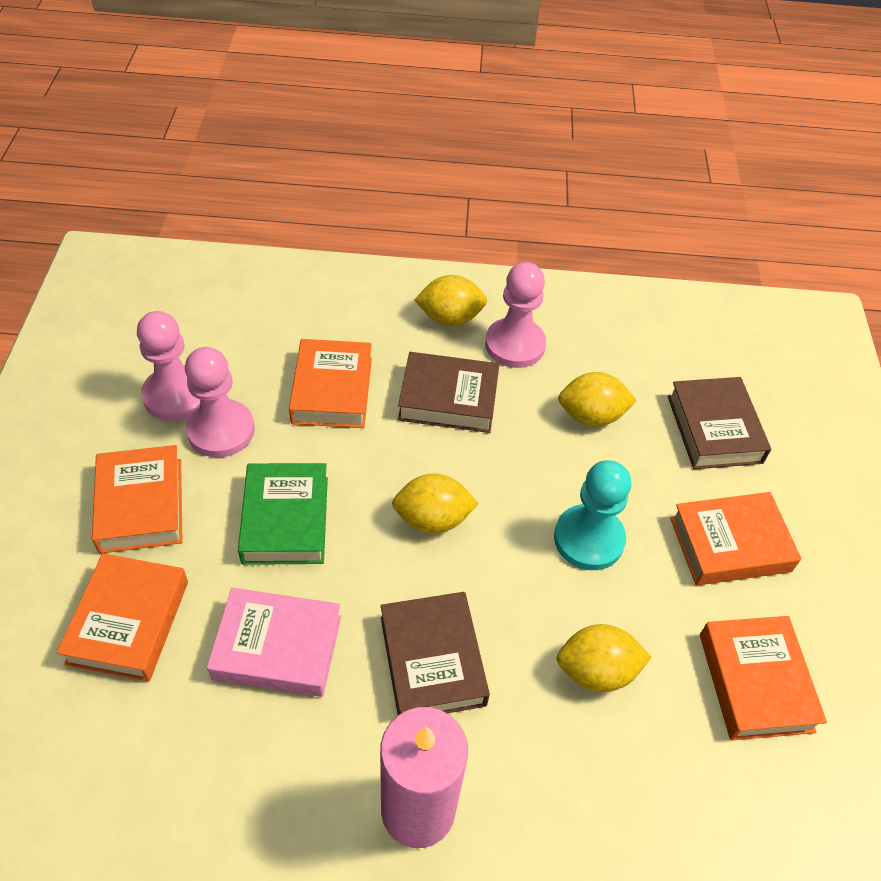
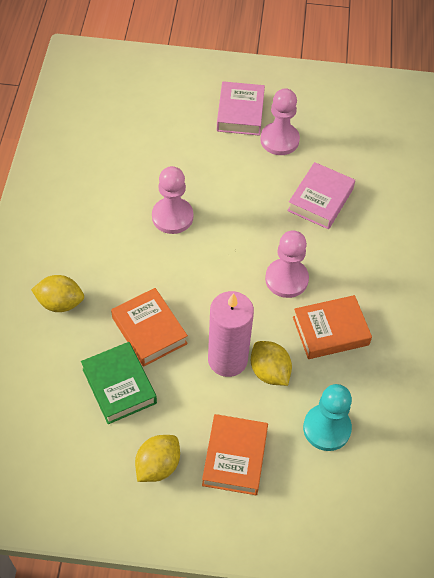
brown book: [381,592,490,715] [398,352,499,433] [668,377,771,469] = 3 -> none = 0
orange book: [57,553,188,681] [92,445,183,554] [289,339,372,428] [670,492,801,586] [700,616,827,741] = 5 -> [111,288,188,367] [202,414,268,495] [293,295,372,359] = 3
pink book: [207,588,341,697] = 1 -> [217,81,265,136] [287,162,355,229] = 2
yellow lemon: [392,474,479,533] [414,275,487,326] [556,624,651,692] [558,372,637,426] = 4 -> [31,275,84,312] [135,435,180,482] [251,341,292,386] = 3

